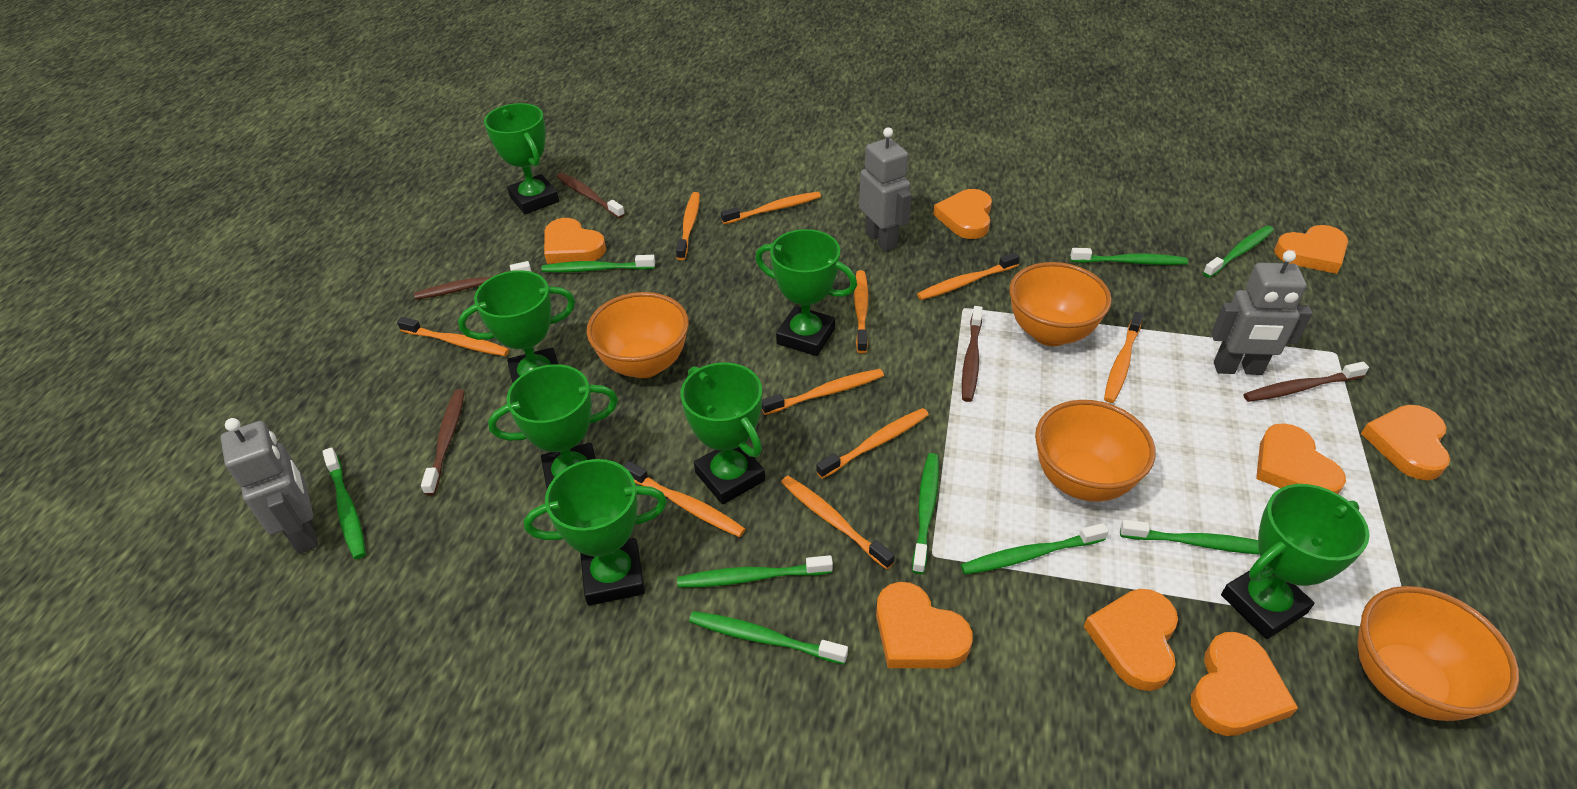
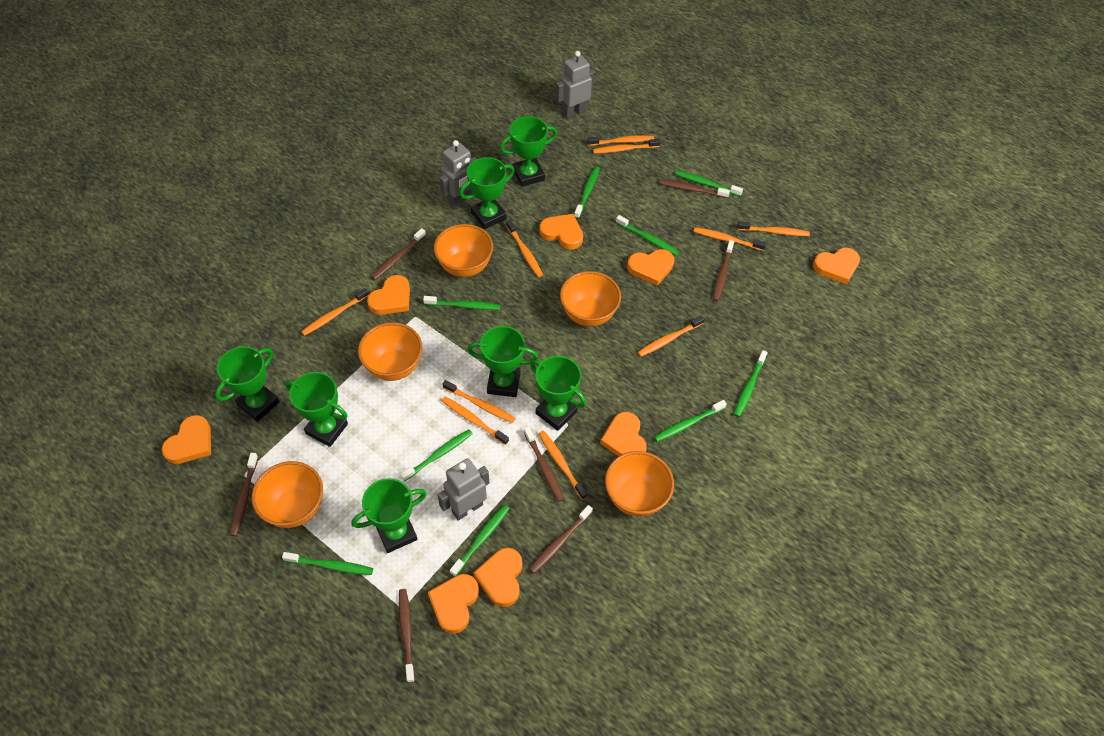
brown toothbrush: [414,261,531,300] [421,389,465,495] [556,173,625,218] [962,306,983,402] [1243,362,1369,402] = 5 -> [230,453,258,536] [371,228,426,280] [399,589,415,683] [524,427,564,502] [529,505,593,574] [659,180,730,198] [713,240,734,301] = 7
orange bowl: [586,292,689,378] [1009,262,1112,346] [1035,400,1155,502] [1357,586,1519,721] = 4 -> [252,461,323,528] [358,322,422,381] [434,224,493,277] [560,271,621,327] [605,451,674,517] = 5

